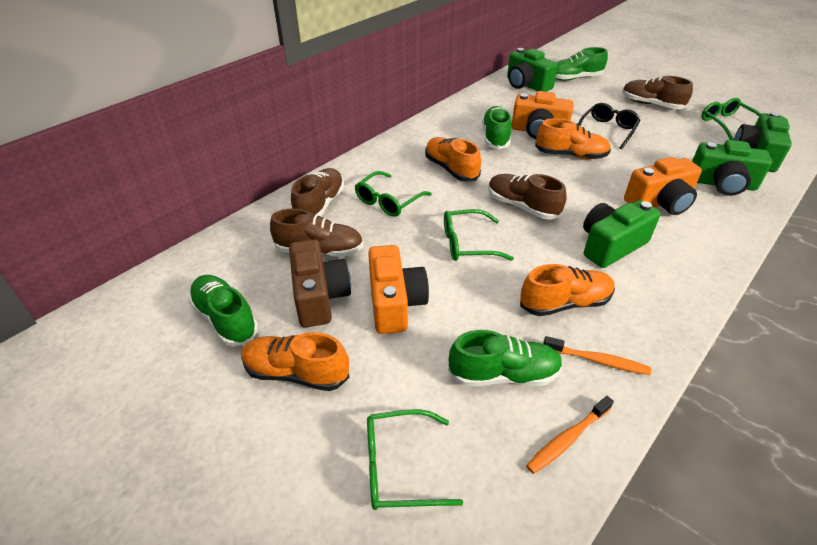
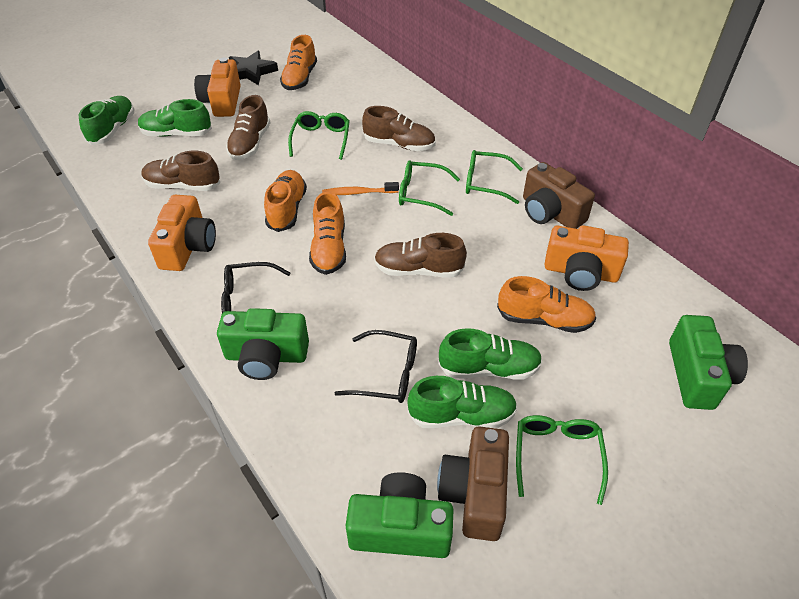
black glasses: [578,103,641,149] = 1 -> [221,262,290,313] [334,330,417,403] = 2
black star: none = 0 -> [229,51,278,85] = 1
brown camera: [289,239,351,328] = 1 -> [437,426,509,541] [523,162,595,229] = 2
green camera: [507,48,558,92] [583,200,661,268] [692,140,772,196] [734,112,792,172] = 4 -> [217,308,309,380] [345,472,454,558] [669,315,748,410] = 3
orange toothbrush: [526,396,614,474] [543,336,651,375] = 2 -> [322,182,399,195] = 1

